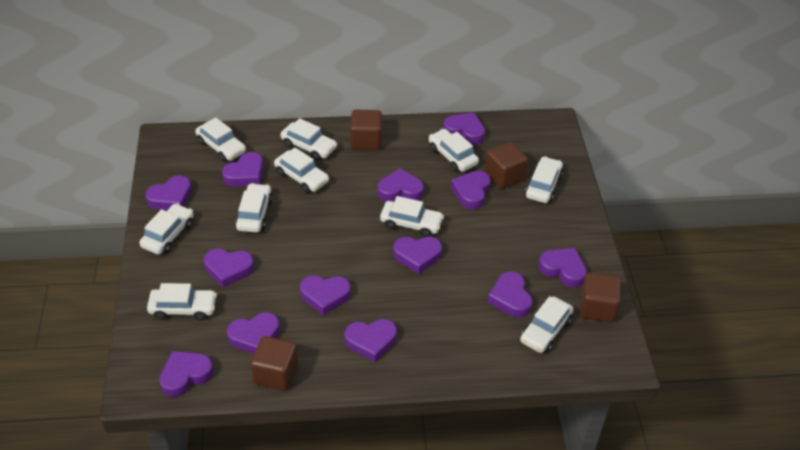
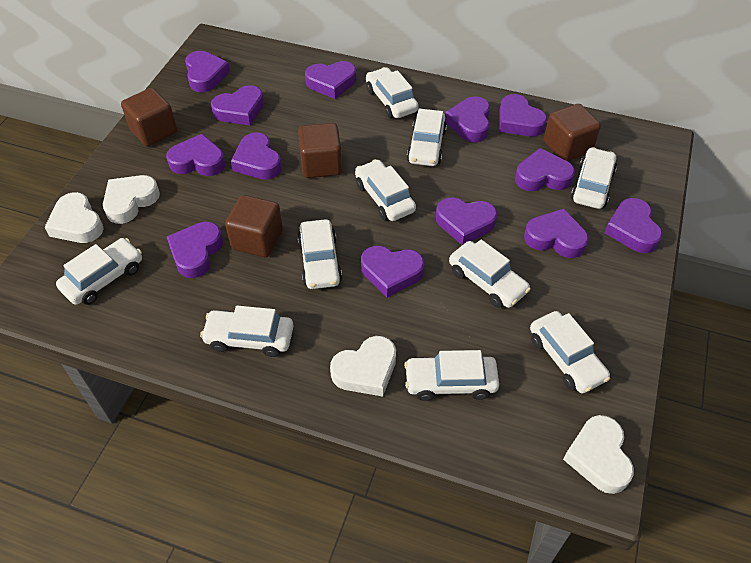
white heart: none = 0 -> [44,192,104,243] [103,175,160,224] [330,336,396,397] [563,415,634,494] = 4

